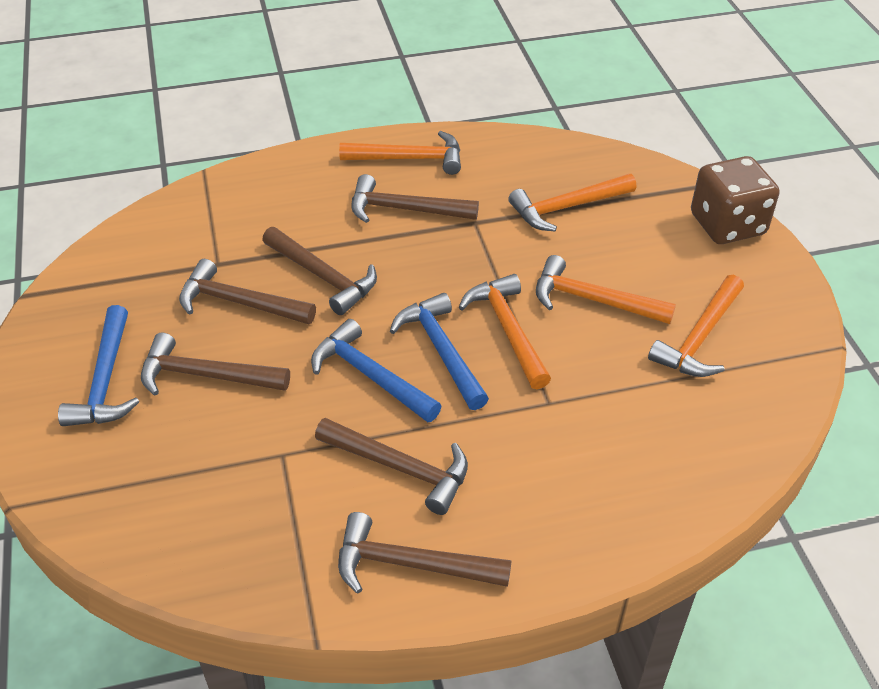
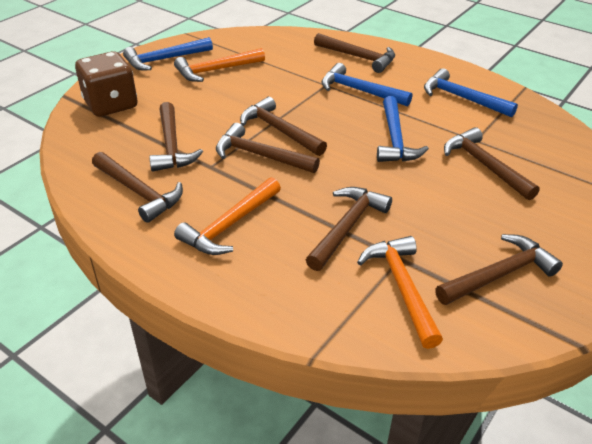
blue hammer: [58,305,139,426] [311,319,441,422] [390,293,489,410] = 3 -> [123,37,213,70] [321,63,412,107] [377,96,429,162] [424,68,518,117] = 4
brown hammer: [141,333,290,395] [179,259,316,324] [262,227,377,315] [315,418,468,515] [338,512,512,594] [351,174,479,223] = 6 -> [92,152,183,223] [149,102,203,172] [216,123,320,173] [240,97,327,156] [306,187,392,271] [314,33,395,73] [435,234,563,305] [444,127,540,200] = 8
orange hammer: [339,131,461,175] [459,274,551,389] [508,174,636,231] [536,255,676,324] [648,275,744,377] = 5 -> [174,48,265,82] [174,177,281,255] [357,236,443,349] = 3

